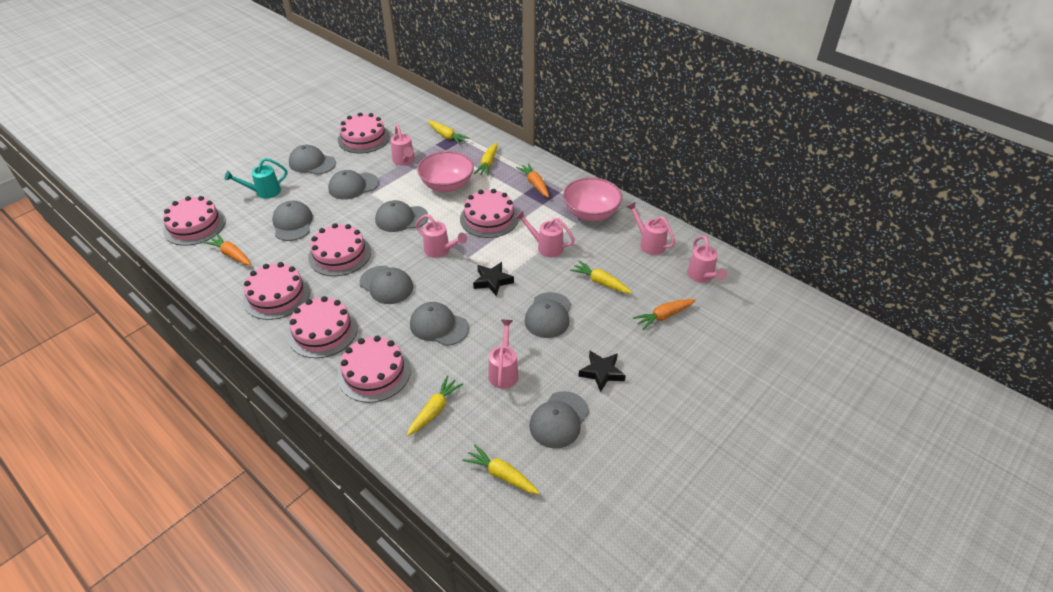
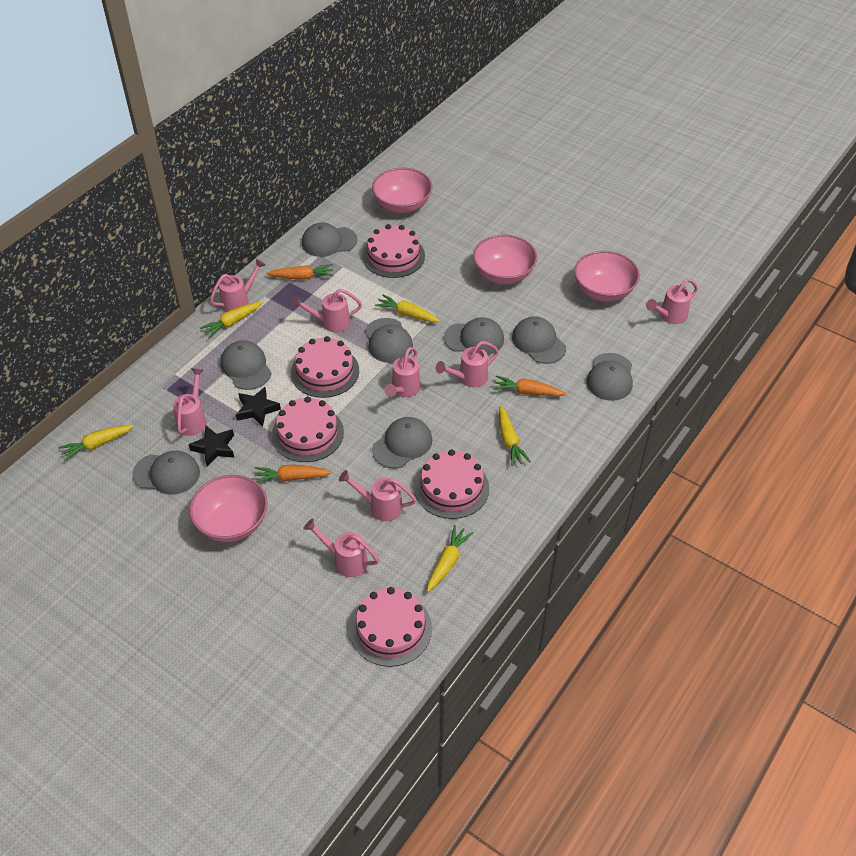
pink bowl: [417,151,474,192] [563,177,622,221] = 2 -> [189,475,268,542] [372,168,433,213] [473,234,537,284] [574,251,640,302] = 4
pink cake: [163,196,226,246] [243,262,310,320] [288,296,358,358] [308,223,371,276] [338,113,390,153] [338,336,411,403] [460,189,519,238] = 7 -> [272,397,344,462] [291,336,359,398] [350,587,432,667] [362,224,425,278] [414,449,489,519] = 5
pink watering can: [391,125,415,166] [415,214,467,258] [488,320,519,389] [515,210,575,257] [627,202,675,255] [687,235,727,283] = 6 -> [173,368,207,436] [210,259,266,312] [292,289,362,332] [303,518,379,577] [339,470,416,521] [384,347,421,397] [436,341,499,387] [646,279,698,324] = 8
turquoise watering can: [225,158,287,199] = 1 -> none = 0

